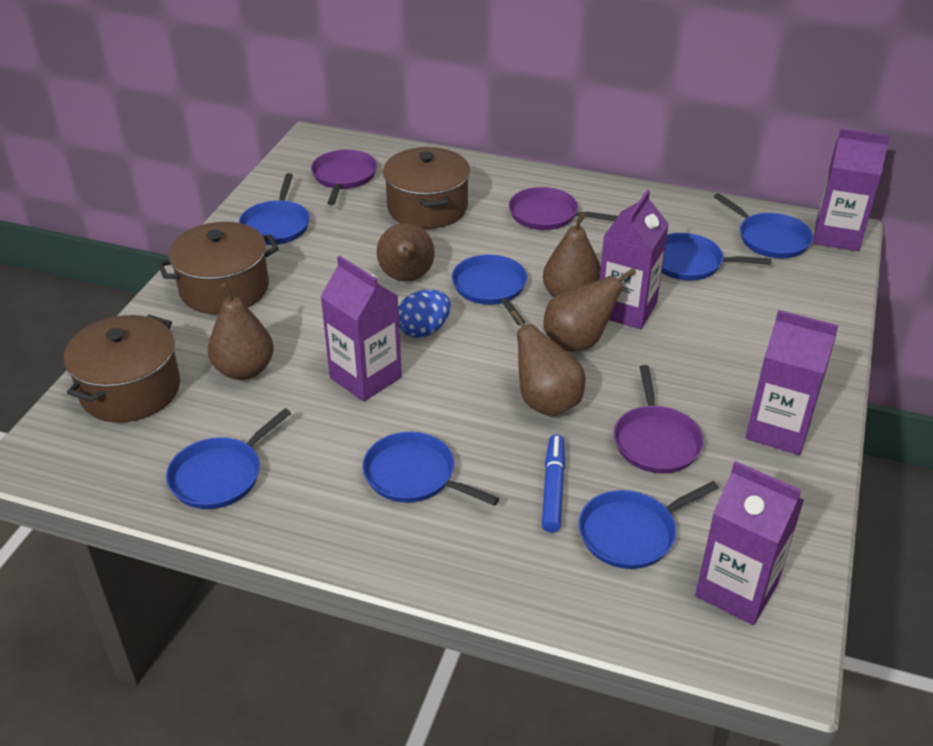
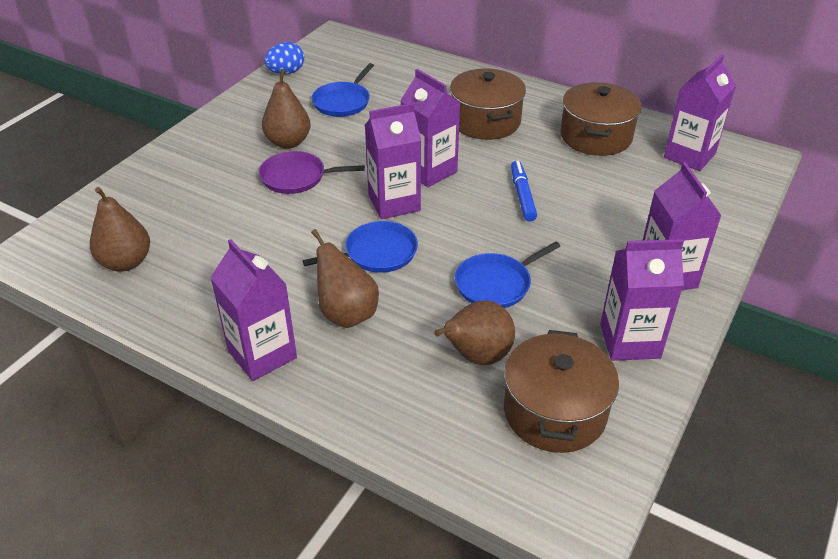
blue pan: [166,408,291,509] [239,173,310,245] [362,432,499,506] [452,254,527,325] [579,481,719,569] [662,233,771,281] [714,193,813,258] = 7 -> [303,221,418,273] [312,63,374,117] [455,242,561,308] = 3
brown pear: [208,283,274,380] [377,223,435,281] [510,310,586,416] [543,213,601,298] [543,268,636,352] = 5 -> [90,187,150,271] [262,69,311,149] [311,229,379,328] [434,300,515,365] = 4
purple carton: [320,256,402,402] [599,190,669,329] [695,461,804,625] [745,310,839,455] [813,129,890,251] = 5 -> [210,239,297,381] [365,103,421,219] [400,69,460,187] [600,239,684,361] [643,162,722,290] [664,55,736,171] = 6
purple pan: [311,150,377,205] [509,187,618,230] [614,365,704,473] = 3 -> [259,151,365,194] = 1

